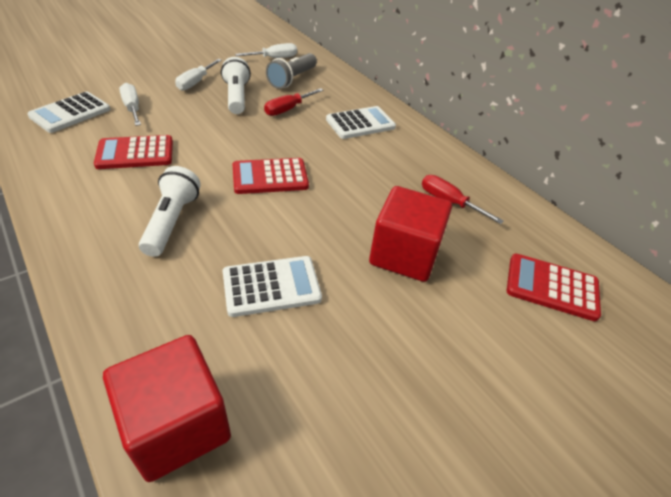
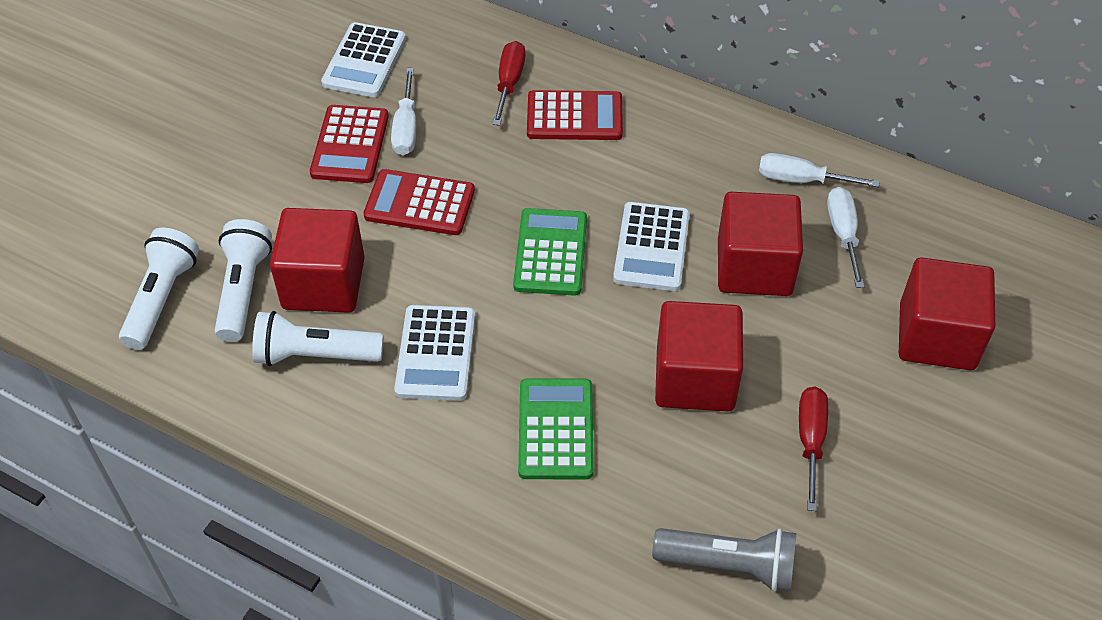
green calculator: none = 0 -> [513,208,587,296] [518,378,594,479] = 2
red cube: [103,335,231,482] [369,186,452,282] = 2 -> [270,208,365,313] [655,301,743,411] [718,192,803,296] [899,258,995,370] = 4
white flashlight: [139,166,201,257] [221,57,251,114] = 2 -> [119,228,199,350] [214,219,272,342] [252,311,384,366] = 3

